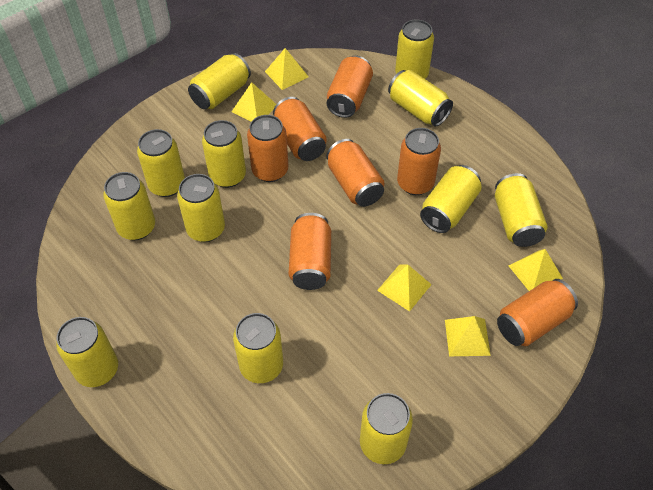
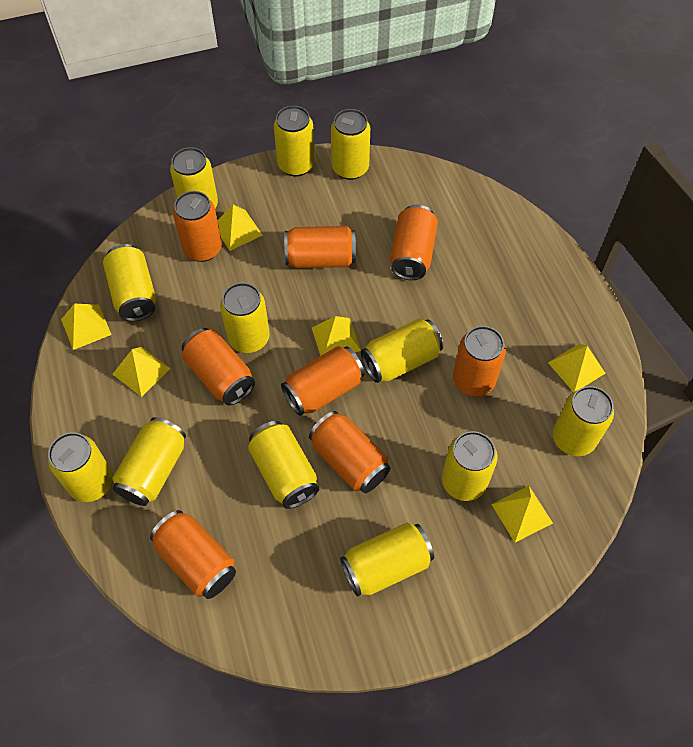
orange can: [247,115,289,182] [273,97,327,161] [289,213,331,290] [326,139,384,207] [327,56,373,118] [397,128,441,195] [497,279,578,346] = 7 -> [150,510,236,599] [173,191,222,262] [182,328,255,405] [281,346,365,416] [284,226,356,268] [309,411,390,493] [390,205,438,280] [453,326,506,396] = 8
yellow pyramid: [232,82,276,122] [265,48,309,90] [377,264,432,311] [445,316,491,356] [508,249,563,291] = 5 -> [61,304,112,350] [113,347,171,397] [218,204,263,251] [312,316,361,356] [491,486,553,543] [548,344,605,392] = 6

